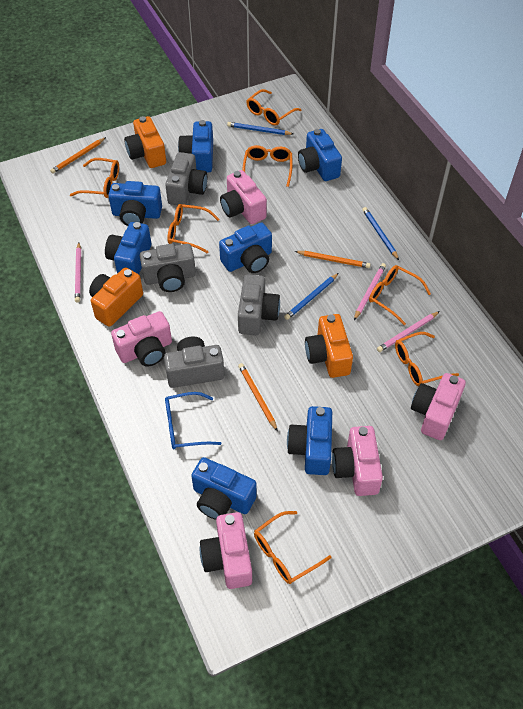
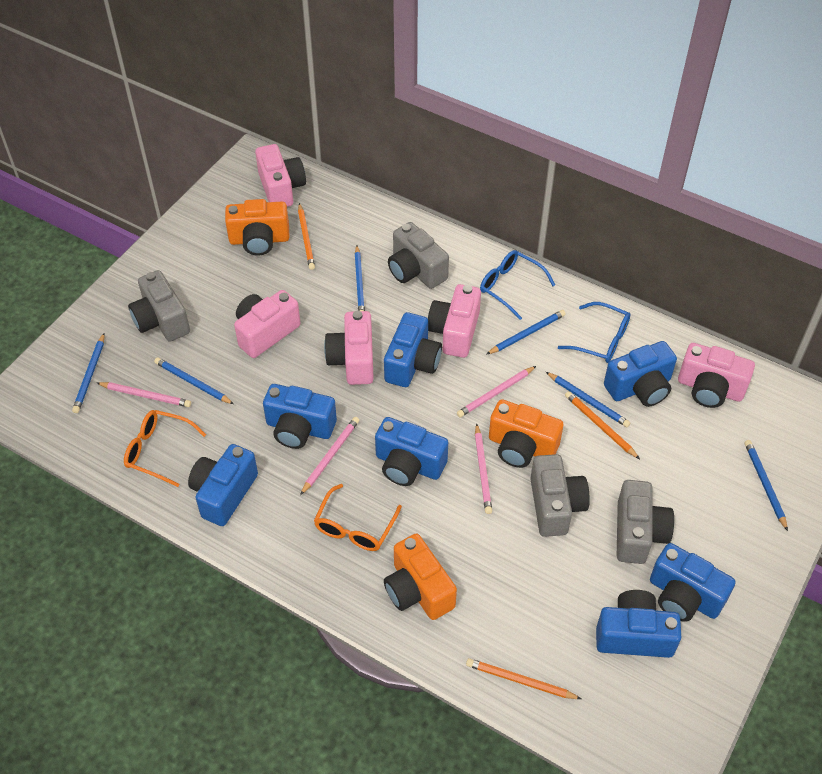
blue glasses: [165,392,222,449] = 1 -> [480,250,555,320] [558,302,630,363] = 2
blue pencil: [227,122,293,135] [284,273,339,320] [362,207,399,260] = 3 -> [72,333,105,413] [154,357,234,404] [355,246,365,311] [487,310,566,354] [546,372,630,427] [744,440,788,531] = 6
orange glasses: [70,158,119,198] [167,204,219,254] [243,145,292,187] [246,89,301,126] [254,511,332,584] [369,265,431,325] [395,332,459,387] = 7 -> [124,410,206,487] [314,484,402,551] = 2
pink pencil: [75,242,81,303] [354,263,386,320] [377,311,440,352] = 3 -> [97,382,191,407] [300,417,359,495] [457,366,536,417] [475,423,492,514] = 4

